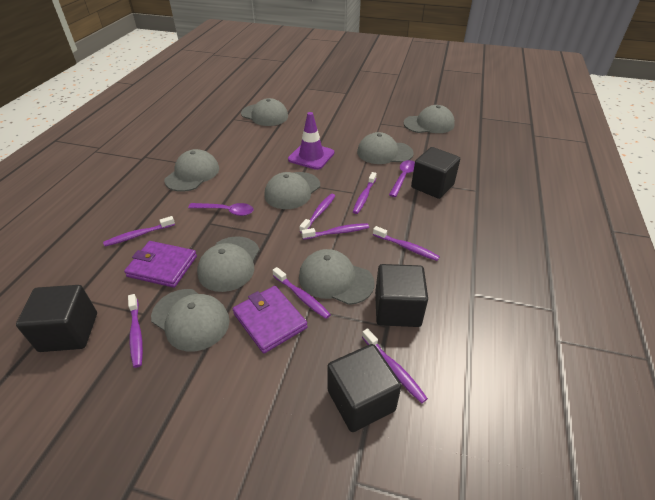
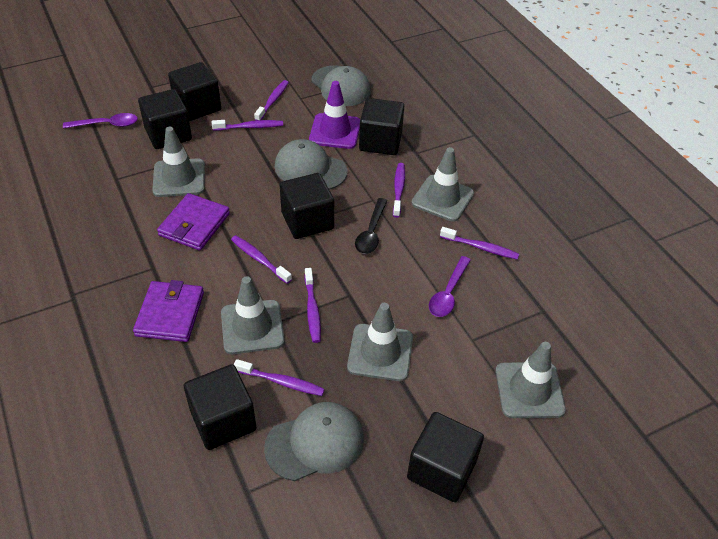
black cube: [16,285,97,352] [328,344,402,432] [375,264,428,327] [411,147,460,199] = 4 -> [138,89,192,149] [168,62,221,121] [184,364,256,450] [280,173,334,239] [359,98,404,155] [407,412,484,502] = 6
black spoon: none = 0 -> [355,198,387,254] = 1
grey cap: [151,289,229,351] [164,149,219,192] [197,236,259,292] [241,98,288,126] [264,172,320,209] [299,249,375,305] [357,132,414,164] [403,105,455,133] = 8 -> [264,402,364,481] [275,139,348,190] [312,65,371,106] = 3
grey traffic cone: none = 0 -> [152,126,205,197] [221,276,284,354] [347,303,413,381] [411,147,474,222] [495,342,566,418] = 5
purple toothbrush: [103,216,175,246] [128,294,143,368] [272,267,331,319] [299,194,335,233] [301,223,369,240] [353,172,377,214] [362,328,428,403] [373,226,440,261] = 8 -> [212,120,283,131] [231,235,292,284] [234,359,325,396] [254,80,289,121] [305,268,321,343] [393,163,405,218] [440,227,519,260] = 7

